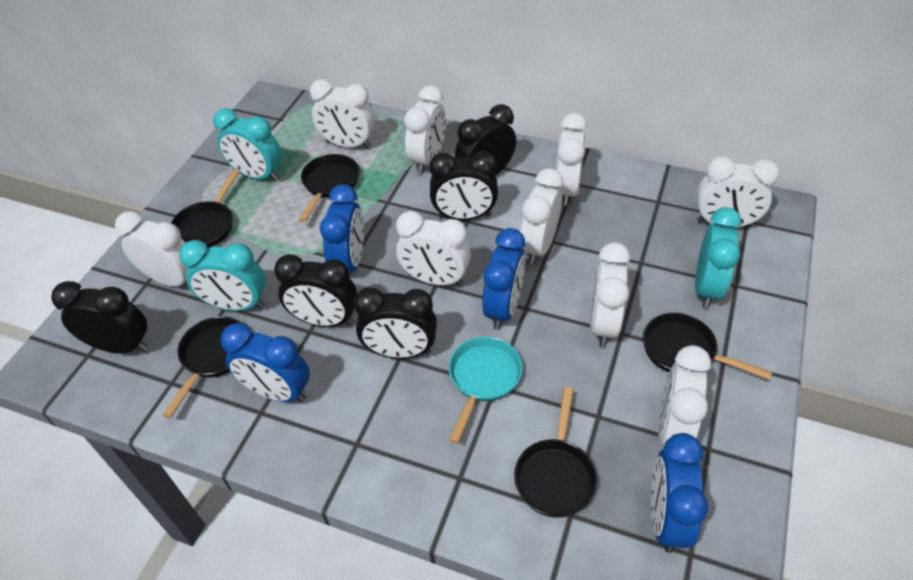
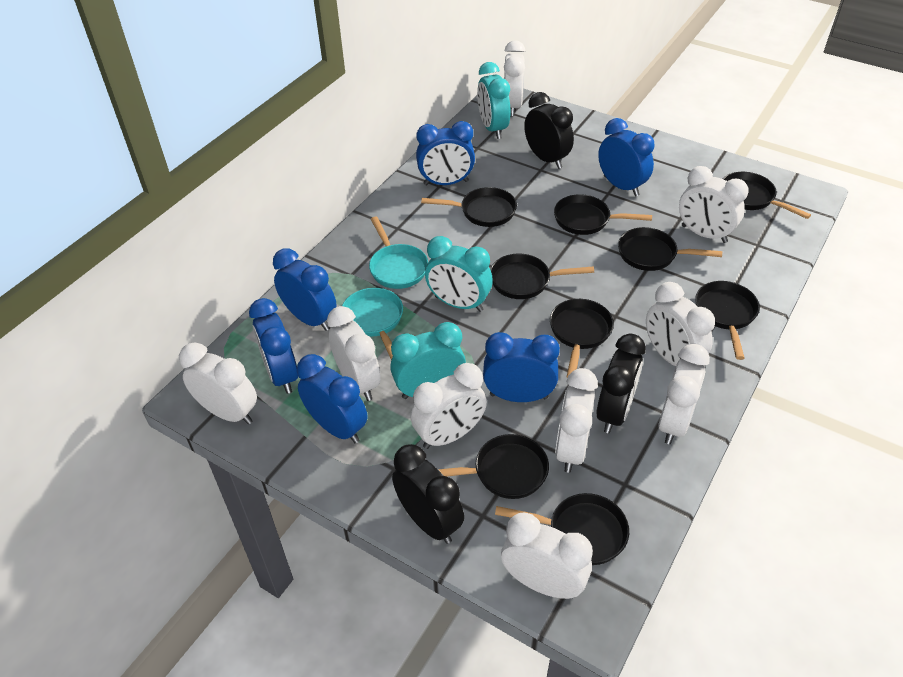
black clock: [51,281,149,354] [274,254,357,327] [354,287,437,359] [429,151,498,220] [455,104,516,175] = 5 -> [392,444,464,544] [524,92,574,169] [597,334,646,433] = 3
black pan: [163,316,243,418] [171,169,240,248] [299,154,360,222] [514,387,597,518] [643,313,772,380] = 5 -> [421,187,517,227] [438,434,549,499] [490,254,594,299] [495,493,629,565] [550,299,614,378] [554,194,652,235] [618,227,722,271] [695,281,760,360] [723,172,811,219] = 9
blue clock: [221,323,310,402] [320,185,364,273] [482,228,525,330] [651,433,708,553] = 4 -> [249,298,298,394] [273,248,336,331] [297,354,367,443] [416,121,475,185] [483,332,560,402] [598,118,655,196] = 6
turquoise pan: [449,337,523,444] = 1 -> [342,288,403,360] [369,217,428,289] = 2

